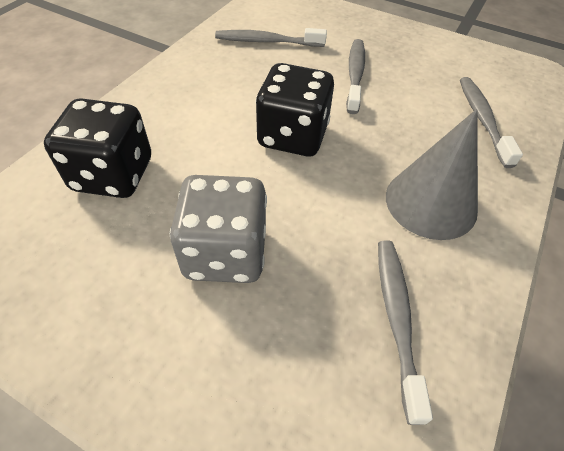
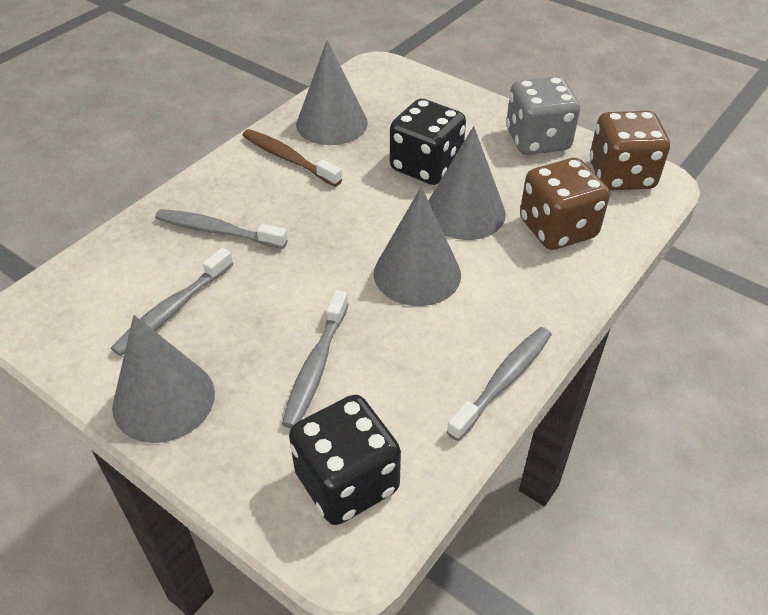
brown dice: none = 0 -> [520,158,610,250] [589,111,670,190] = 2
brown toothbrush: none = 0 -> [242,129,342,187] = 1
grey cone: [386,109,478,240] = 1 -> [112,315,215,443] [296,40,368,145] [374,187,461,306] [428,126,506,240] = 4

